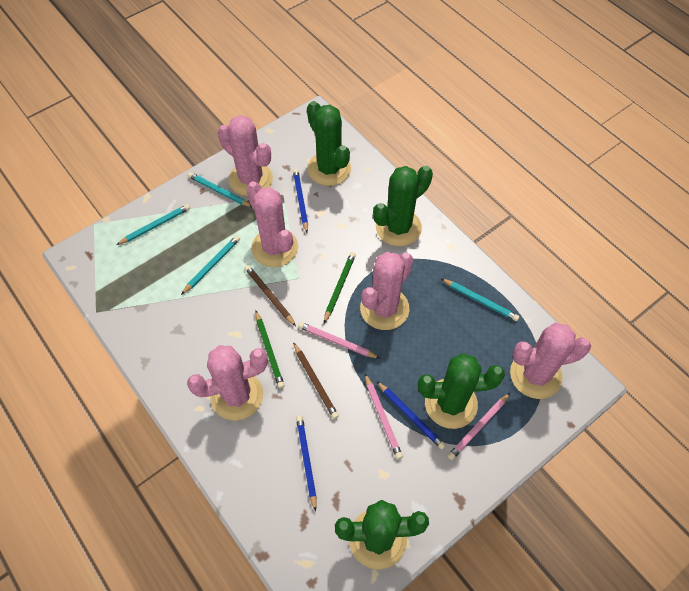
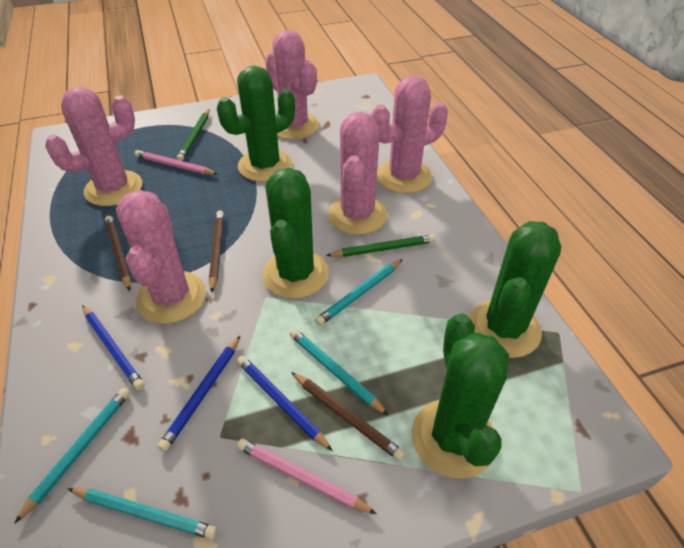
brown pencil: [245,265,296,326] [293,342,339,419] = 2 -> [105,216,131,291] [209,210,224,292] [291,372,405,461] = 3
pink pencil: [298,322,380,359] [365,374,403,459] [447,393,510,460] = 3 -> [134,150,218,175] [237,439,377,514] = 2

